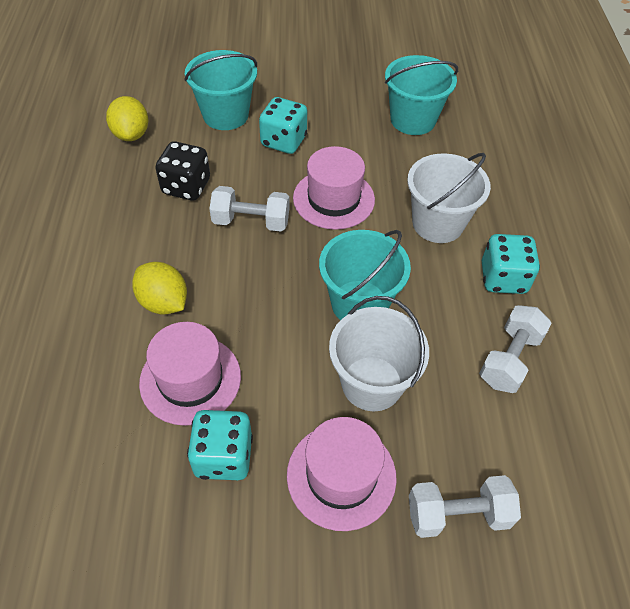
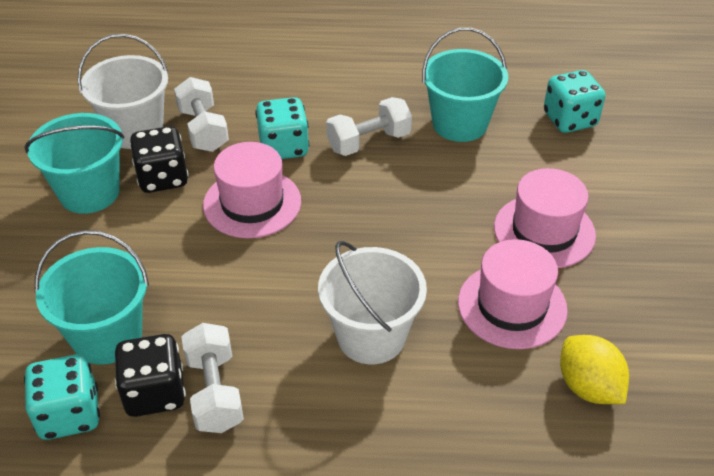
black dice: [155,141,210,200] = 1 -> [115,334,186,417] [130,126,189,193] = 2
yellow lemon: [106,96,148,141] [132,262,187,314] = 2 -> [560,335,629,404] = 1

